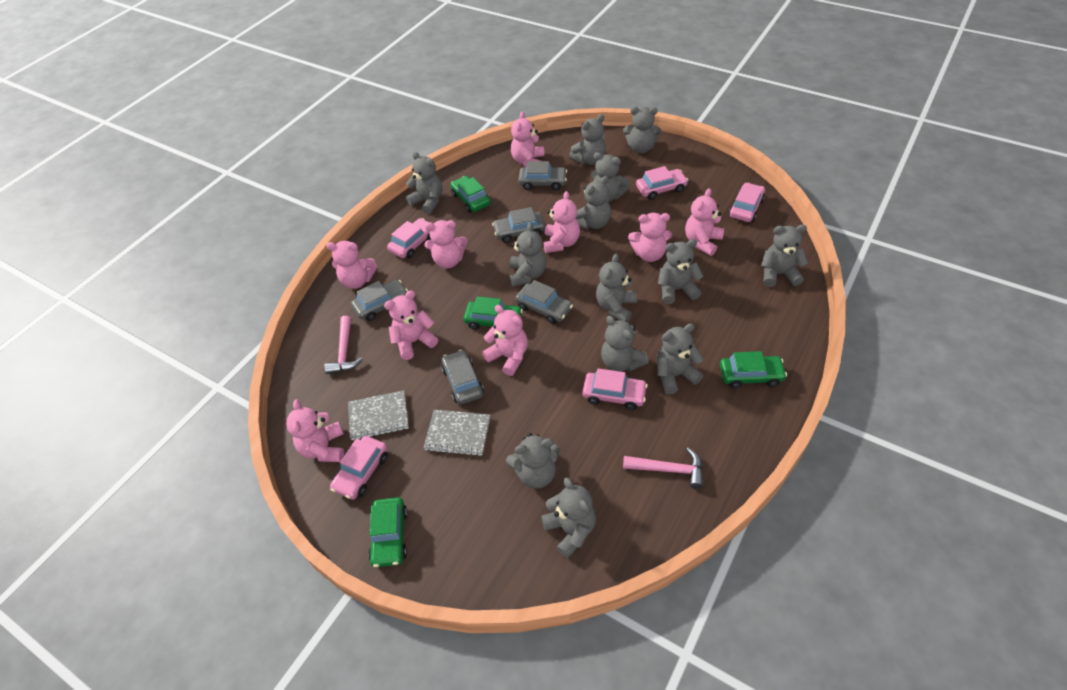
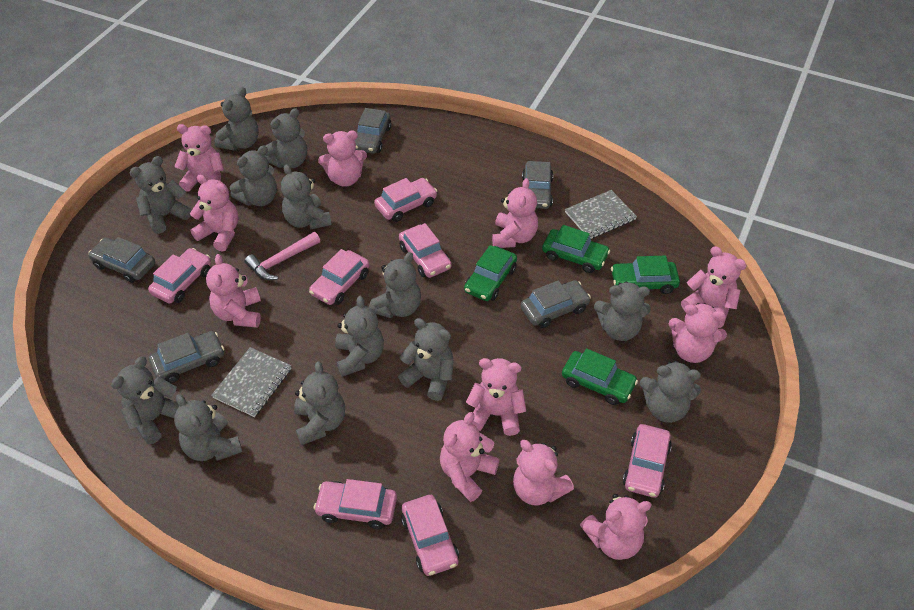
pink car: [330,436,388,500] [387,218,434,259] [582,368,648,410] [636,166,688,200] [729,183,765,222] = 5 -> [148,248,211,304] [309,249,369,305] [314,479,397,529] [374,178,437,222] [399,223,452,278] [401,495,459,576] [623,424,672,498] = 7
pink hammer: [324,316,363,374] [623,448,703,489] = 2 -> [245,232,320,280] = 1
pink teddy bear: [286,399,344,462] [327,241,378,289] [384,290,438,360] [424,220,468,268] [482,305,528,376] [511,111,545,167] [543,191,580,253] [628,213,672,262] [685,188,724,256] = 9 -> [174,124,224,192] [190,175,239,252] [206,254,261,328] [318,131,367,187] [440,412,500,502] [466,358,526,436] [492,178,538,248] [513,440,574,505] [580,494,652,560] [669,303,727,363] [681,246,747,328] = 11

